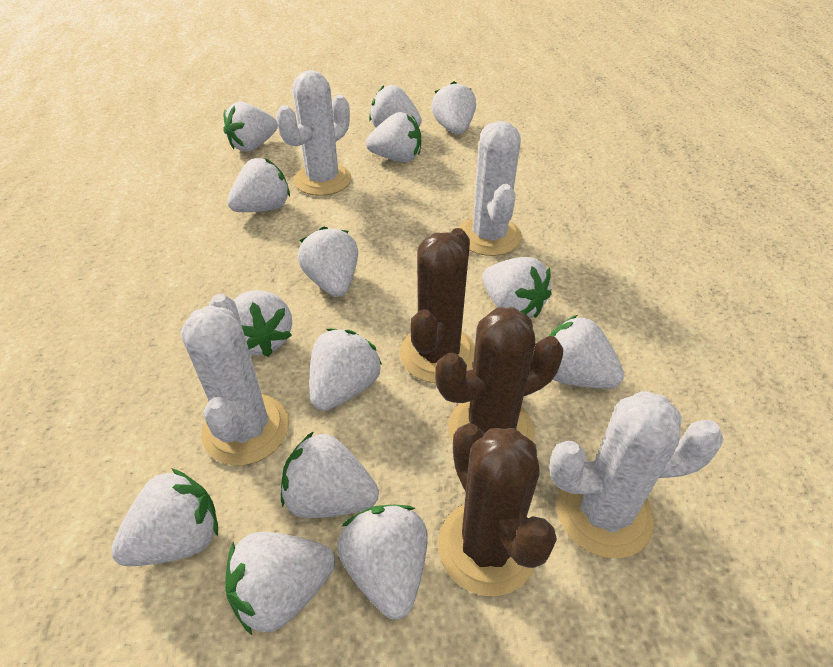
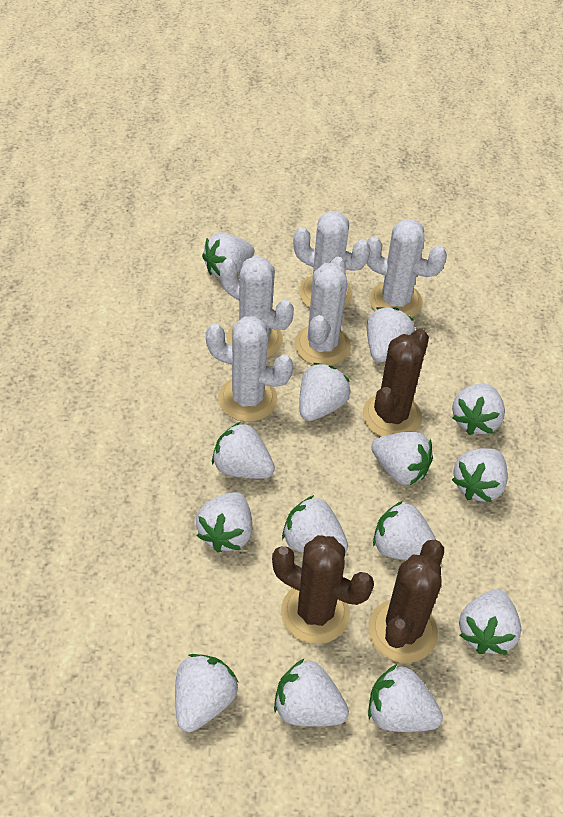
white cactus: [181,294,289,465] [276,70,352,196] [459,121,522,256] [549,391,724,559] = 4 -> [206,316,293,422] [220,256,294,358] [293,211,370,308] [294,257,351,366] [367,219,447,317] = 5

